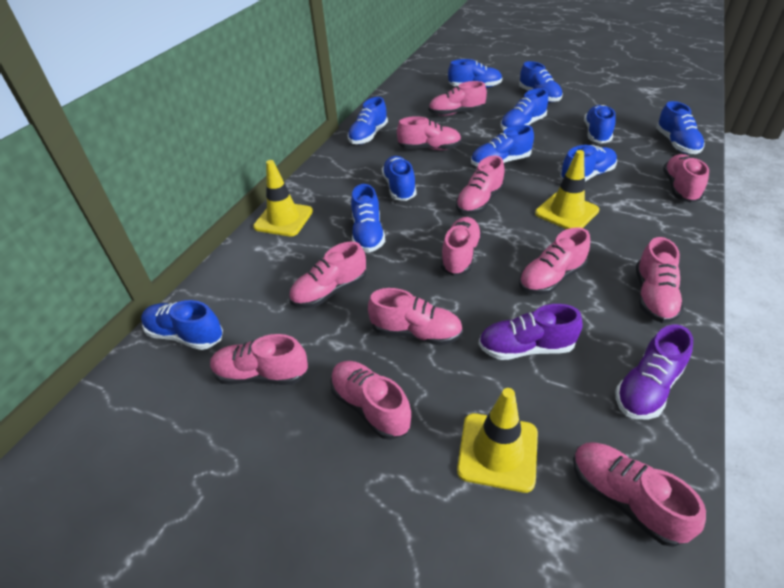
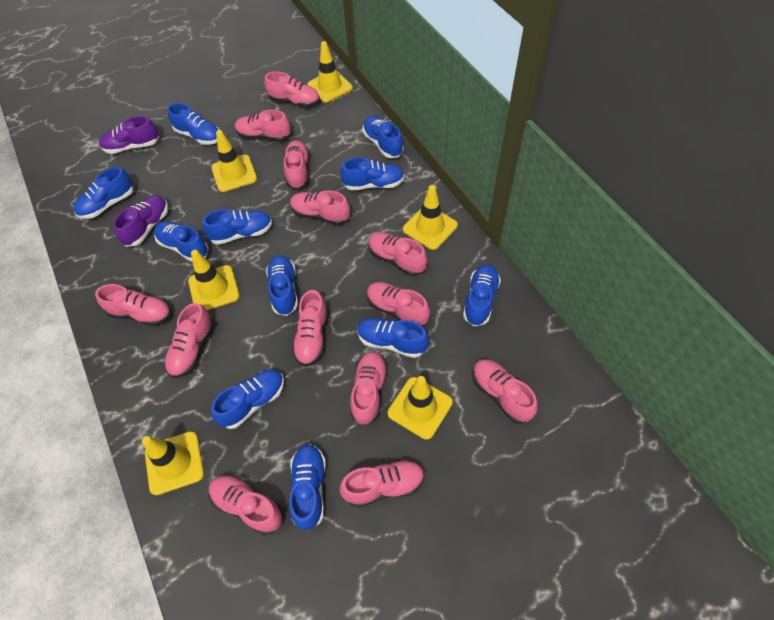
pink shoe: [210,334,308,385] [289,241,366,308] [330,361,412,440] [368,288,463,346] [397,116,462,150] [429,81,487,116] [441,217,482,276] [456,155,505,215] [519,227,590,295] [573,442,706,547] [636,237,684,323] [663,154,709,203] = 12 -> [95,284,171,326] [165,303,214,378] [209,475,283,535] [235,110,291,141] [264,71,320,107] [284,140,309,190] [290,190,350,225] [292,290,328,366] [339,459,425,508] [350,352,388,425] [367,282,430,326] [368,232,427,276] [472,359,538,423] = 13
yellow traffic cone: [253,160,313,237] [457,388,538,493] [535,150,600,229] = 3 -> [142,431,204,495] [188,250,240,310] [211,130,257,192] [307,41,353,103] [388,376,453,440] [403,185,458,250] = 6

